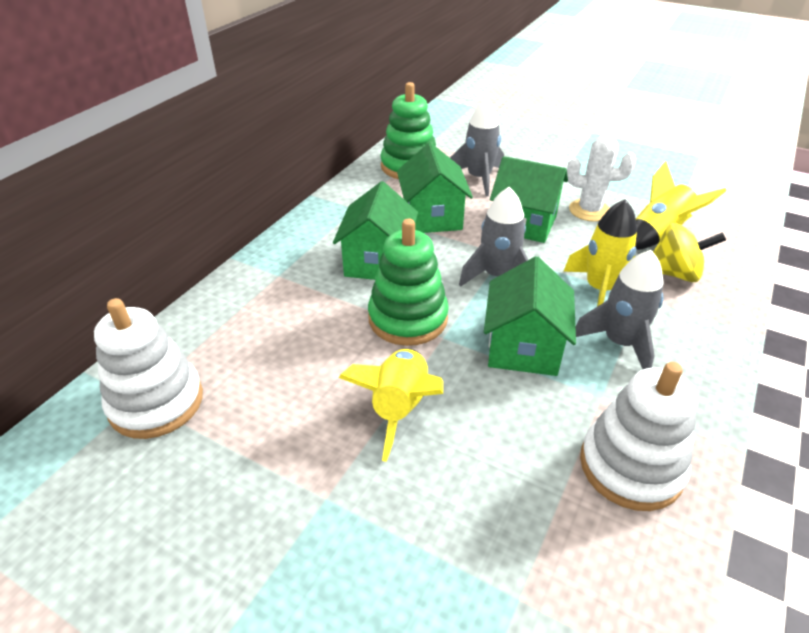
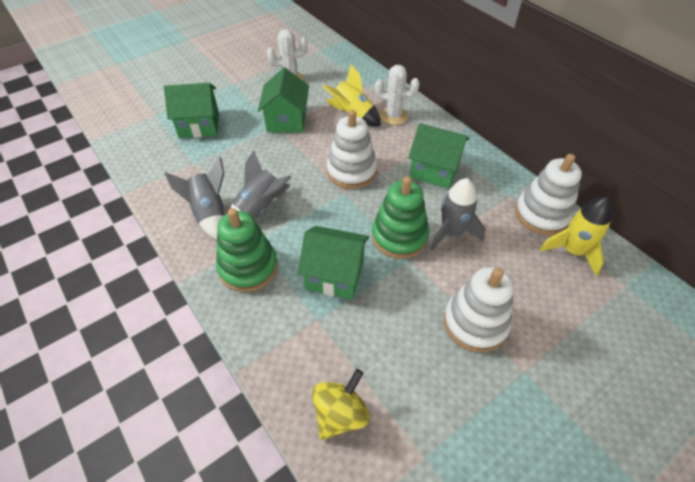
white cactus: [567,135,636,222] = 1 -> [267,29,308,81] [375,65,420,125] = 2
white stacking toy: [94,298,203,439] [580,362,698,511] = 2 -> [326,110,377,189] [444,267,514,352] [515,154,582,235] = 3
yellow rocket: [339,349,443,462] [563,199,637,307] [635,161,726,250] = 3 -> [322,64,381,126] [539,197,612,276] = 2

